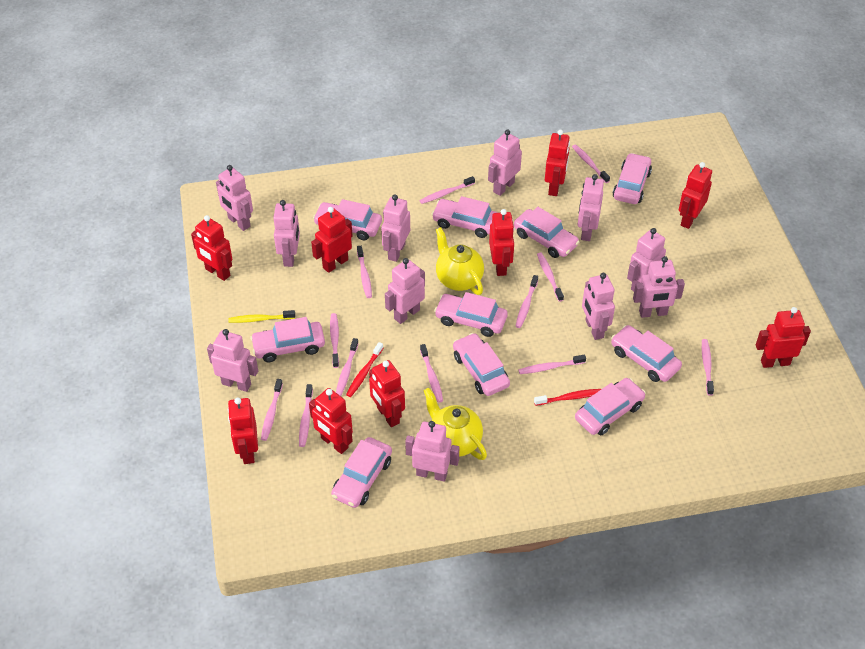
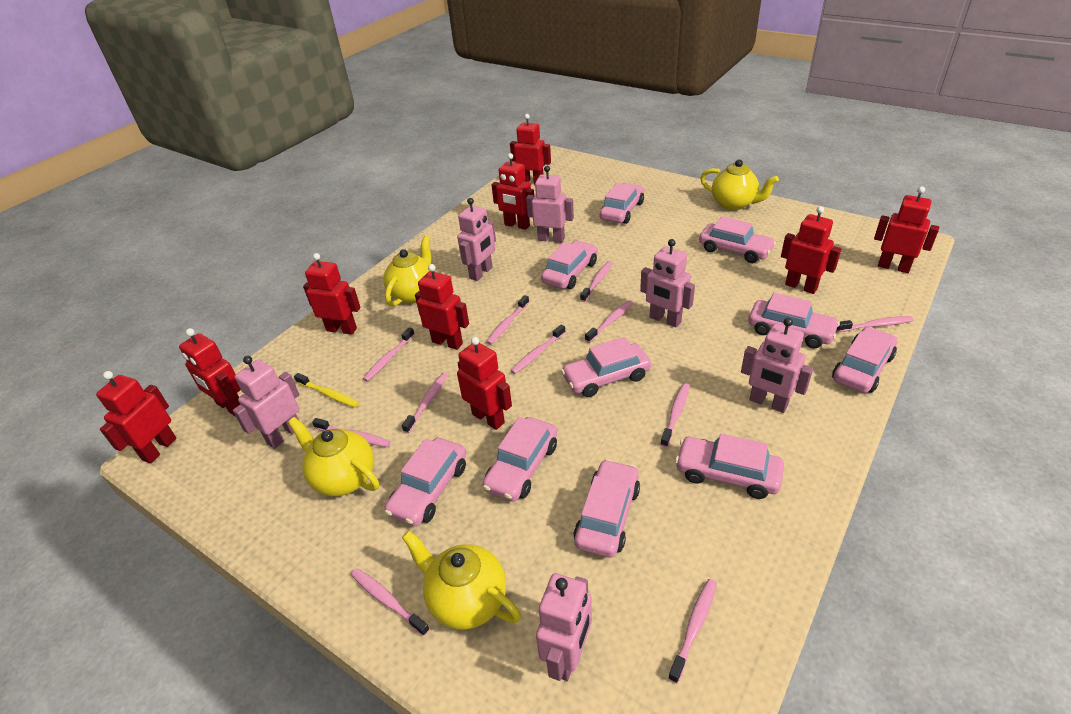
pink robot: [207,329,258,392] [216,165,253,231] [273,200,300,267] [381,194,410,262] [385,258,425,324] [405,421,459,482] [488,129,522,196] [578,174,604,241] [582,273,615,340] [627,228,666,291] [633,256,685,318] = 11 -> [233,356,299,449] [457,198,496,281] [526,166,574,243] [536,573,592,681] [640,239,695,328] [741,318,813,413] = 6
pink toothbrush: [261,379,283,441] [299,384,313,447] [330,313,339,368] [336,338,359,396] [357,246,372,298] [419,176,475,204] [420,344,443,403] [515,275,538,328] [518,355,586,374] [537,253,564,302] [572,144,610,183] [702,339,714,396] = 12 -> [312,418,391,447] [351,568,430,636] [363,327,415,381] [402,373,448,433] [486,295,529,345] [511,325,566,374] [580,261,613,302] [585,301,633,343] [660,383,690,447] [668,579,717,683] [836,316,913,332] = 11
red toothbrush: [346,342,383,397] [534,389,601,406] = 2 -> none = 0
yellow teapot: [424,388,487,460] [436,227,484,295] = 2 -> [288,417,379,496] [384,236,435,306] [402,531,521,629] [700,159,779,210] = 4

